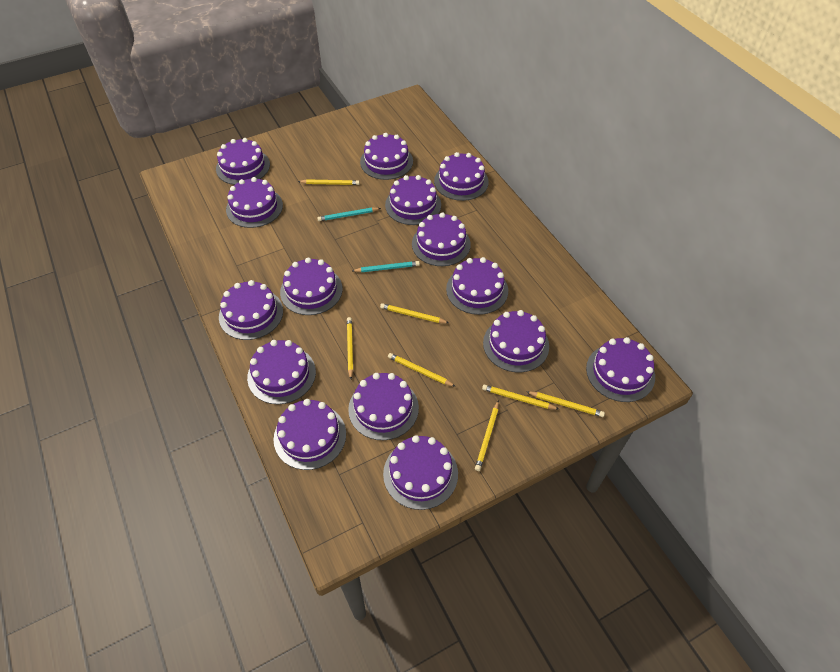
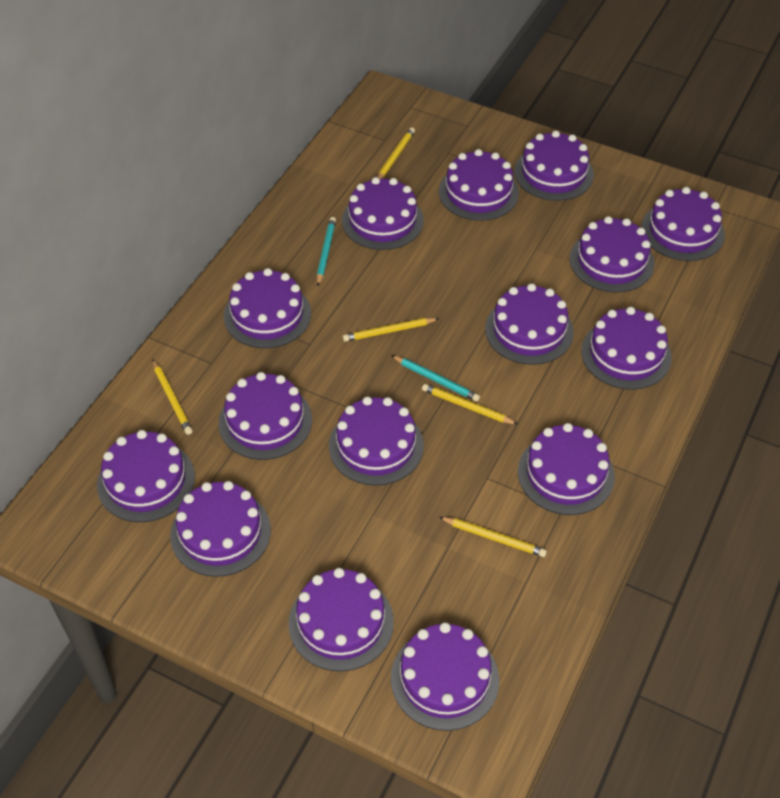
yellow pencil: [298,180,360,185] [347,317,353,379] [380,303,449,323] [388,353,456,387] [475,400,499,471] [482,384,559,409] [527,391,605,417] = 7 -> [152,359,193,435] [343,318,439,342] [377,127,415,179] [422,384,518,425] [439,517,547,557] = 5

